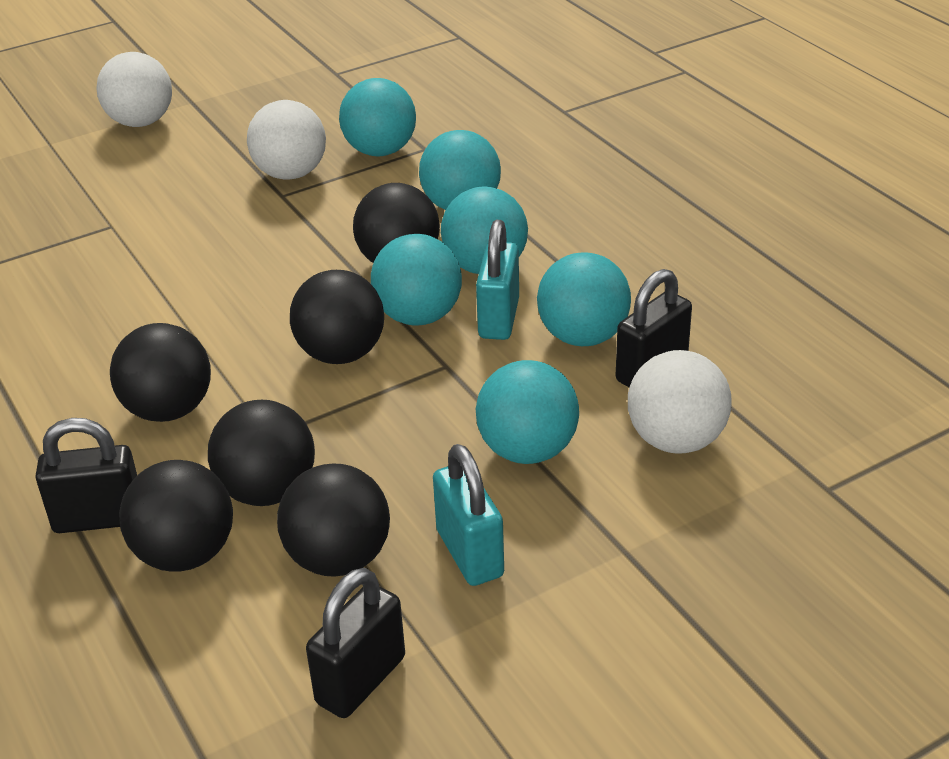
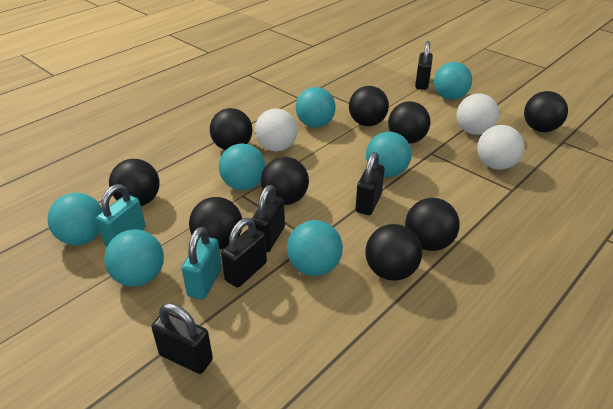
black ball: [110,323,211,422] [119,460,233,572] [208,400,315,506] [277,463,390,577] [290,270,384,364] [353,183,440,263] = 6 -> [109,159,160,206] [189,197,242,250] [210,108,253,150] [261,157,309,205] [349,86,389,126] [365,224,422,281] [388,101,431,143] [405,198,459,251] [524,91,568,132] = 9
black padlock: [35,418,137,533] [306,568,405,718] [616,269,692,388] = 3 -> [151,303,213,374] [221,218,267,288] [252,185,285,252] [355,152,385,215] [415,41,433,90] = 5
turquoise ball: [339,78,416,156] [371,234,462,326] [419,130,501,210] [441,187,528,274] [476,360,579,464] [537,252,631,346] = 6 -> [48,193,103,245] [104,229,164,287] [219,144,266,190] [287,220,343,276] [296,87,336,128] [366,132,412,177] [434,62,472,100] = 7

